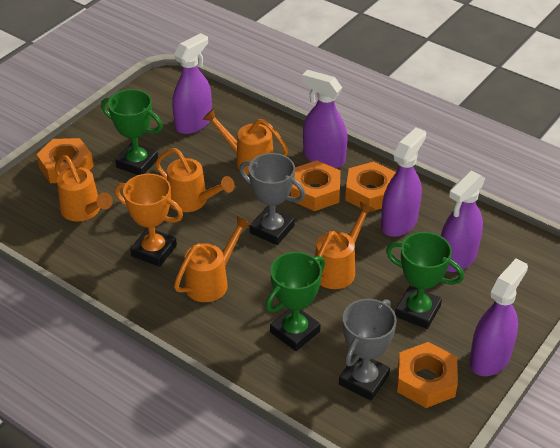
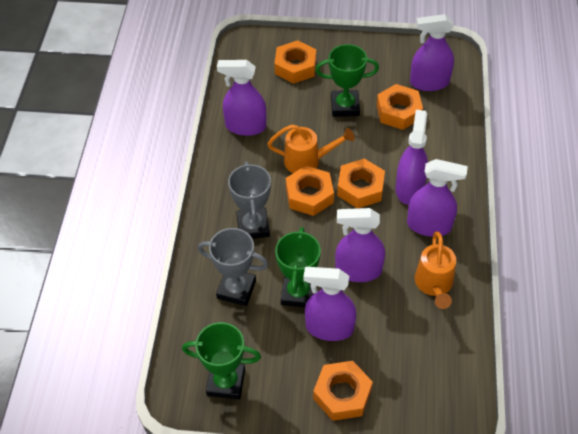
orange nut: [36,138,94,183] [291,160,341,211] [345,162,396,211] [397,342,458,408] = 4 -> [274,40,316,84] [286,166,334,216] [313,361,373,421] [337,159,385,208] [377,84,423,130] = 5
orange trophy: [115,174,183,267] = 1 -> none = 0
orange watering can: [55,155,113,222] [155,148,235,212] [174,216,252,302] [203,109,288,175] [315,202,375,289] = 5 -> [267,125,355,173] [415,231,456,309] = 2
purple spray bottle: [172,33,212,134] [302,70,348,168] [381,128,426,237] [441,170,485,272] [469,258,528,376] = 5 -> [217,60,266,136] [303,267,356,341] [335,208,385,282] [396,110,428,205] [407,159,468,237] [410,14,454,91] = 6

